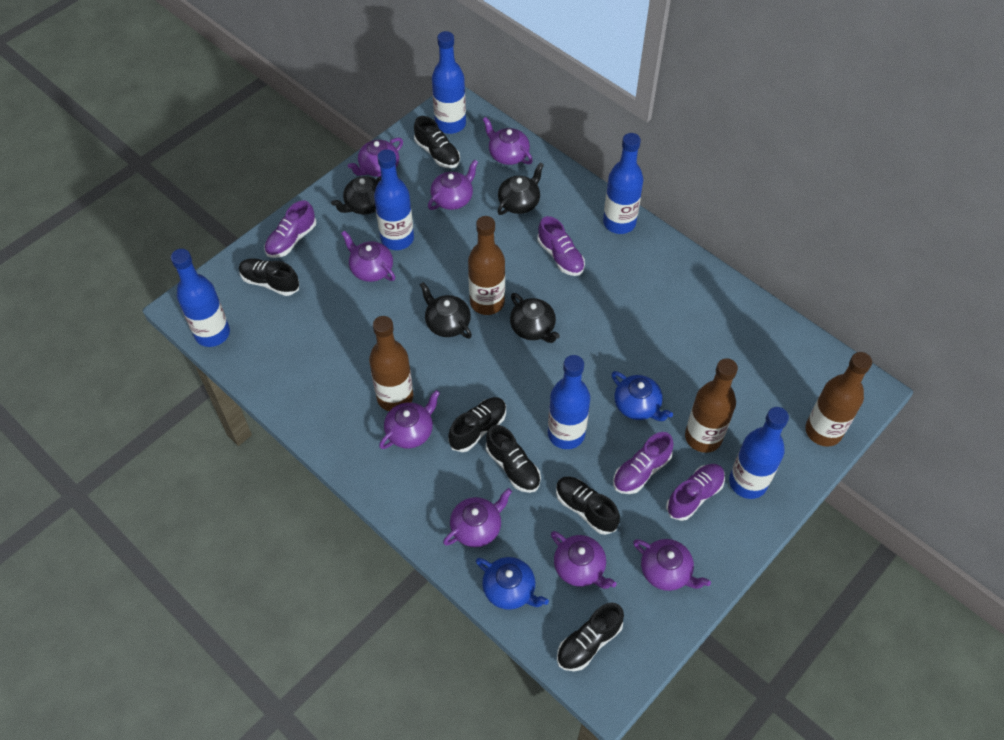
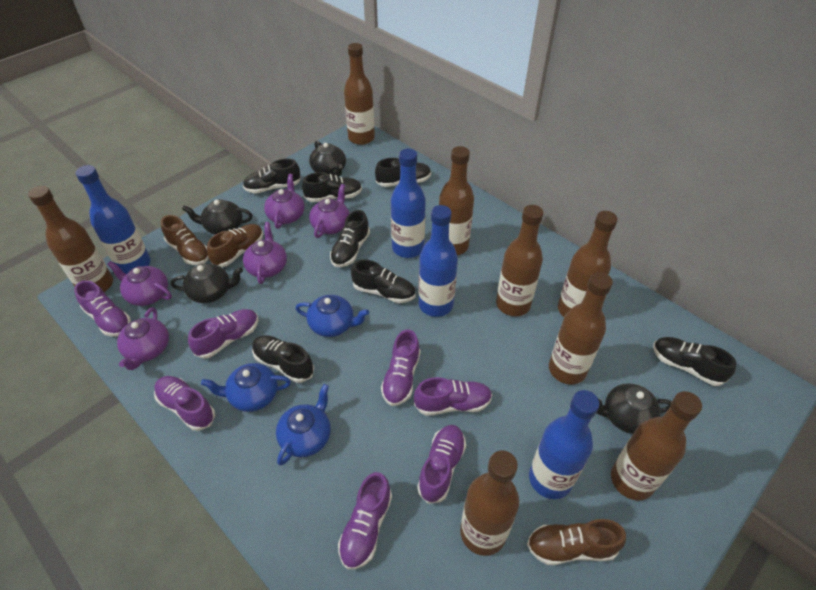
black shoe: [239,258,299,296] [414,116,460,168] [448,397,506,452] [486,425,541,493] [556,476,620,535] [557,603,624,671] = 6 -> [243,158,301,193] [252,335,314,383] [302,172,362,202] [330,210,370,267] [351,259,415,303] [375,158,431,187] [653,337,736,386] = 7
blue bottle: [171,249,230,347] [374,149,414,250] [432,31,466,134] [548,355,590,449] [603,133,643,234] [729,407,789,499] = 6 -> [75,165,151,274] [391,149,426,258] [419,205,458,317] [529,390,599,499] = 4
blue teapot: [476,557,549,610] [611,371,673,421] = 2 -> [201,363,291,412] [276,384,331,465] [295,295,369,337] = 3
brown bottle: [369,316,413,411] [468,216,505,315] [685,358,738,453] [805,352,872,447] = 4 -> [28,186,113,292] [344,43,375,145] [439,146,474,255] [460,450,519,556] [496,205,544,316] [549,272,613,384] [558,211,618,317] [611,391,702,500] = 8
brown shoe: none = 0 -> [161,215,209,265] [207,224,263,267] [527,519,626,565] = 3
purple shoe: [265,200,316,258] [537,216,585,276] [613,432,674,494] [666,464,725,521] = 4 -> [74,280,131,337] [154,376,215,431] [188,309,259,359] [338,472,392,570] [381,330,420,406] [414,377,492,416] [417,425,466,504] = 7
purple teapot: [341,230,395,282] [348,137,403,177] [379,390,440,449] [428,160,478,210] [443,488,512,547] [482,117,533,165] [551,531,617,589] [633,539,711,591] = 8 -> [107,261,172,306] [117,307,169,370] [243,222,287,284] [264,174,305,229] [309,184,349,238] = 5

